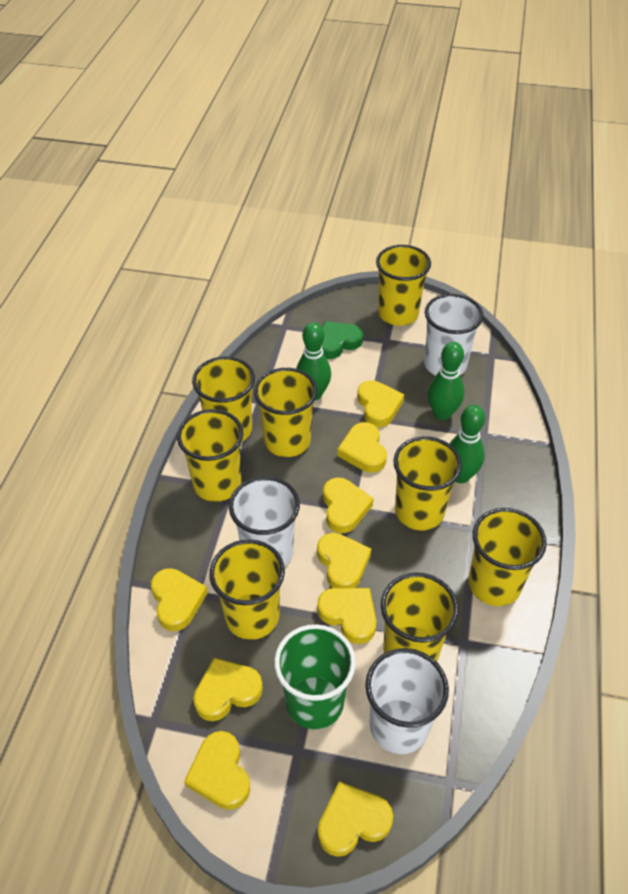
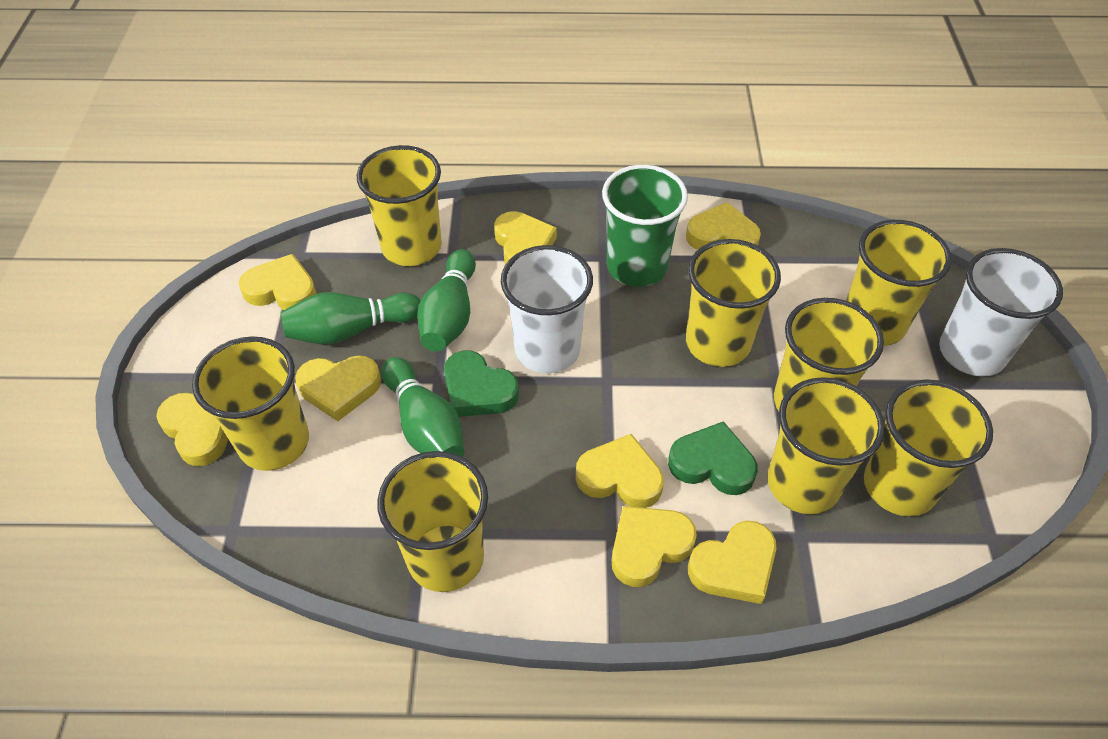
green heart: [322,321,363,359] = 1 -> [444,351,519,417] [668,421,758,495] = 2
white cup: [229,476,300,566] [365,648,449,754] [424,294,483,376] = 3 -> [501,245,593,373] [939,248,1063,377] = 2
yellow heart: [151,568,208,631] [184,731,250,810] [193,658,263,721] [317,533,371,588] [317,588,376,644] [318,782,393,857] [323,478,374,533] [337,422,387,473] [357,380,404,427] = 9 -> [156,393,228,466] [239,254,317,310] [295,355,381,421] [494,211,557,264] [576,434,664,508] [612,506,697,587] [686,202,761,250] [688,521,776,604] = 8

